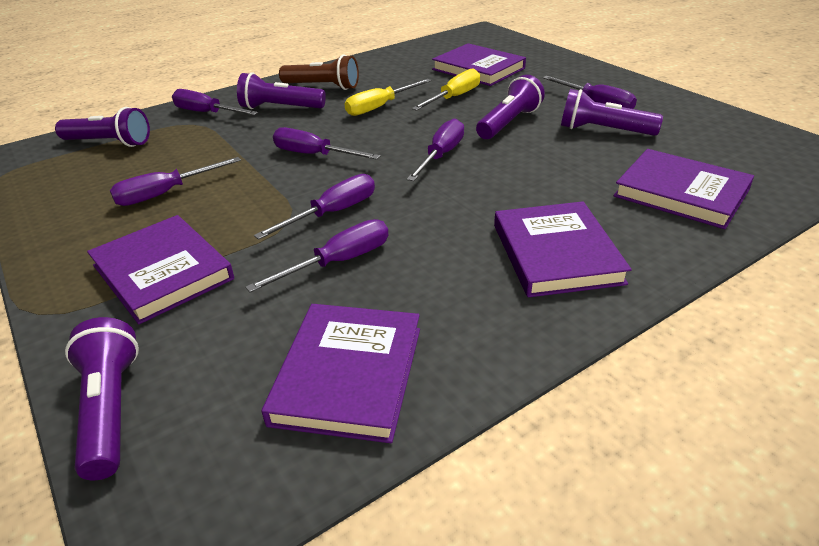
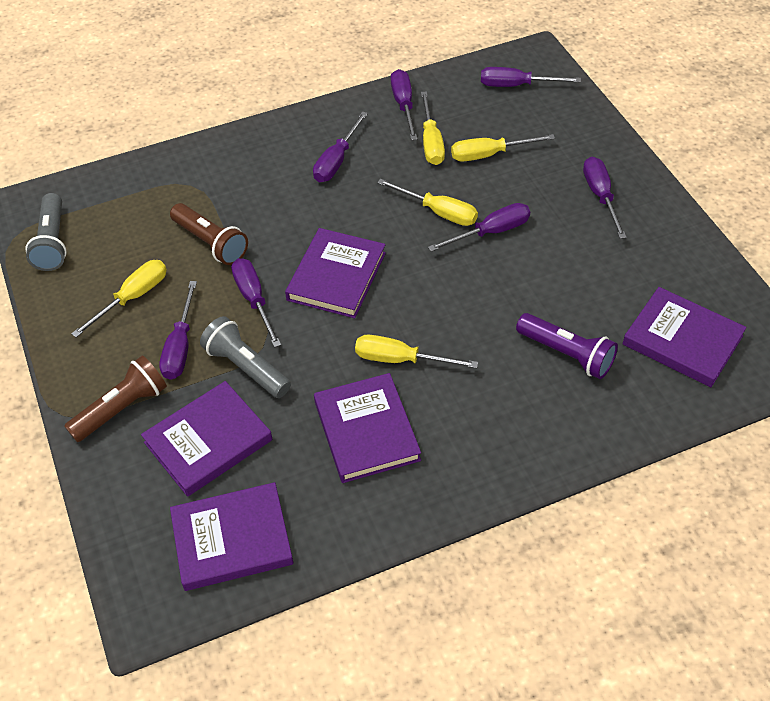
brown flashlight: [279,55,359,90] = 1 -> [64,356,167,442] [170,203,248,265] = 2
grey flashlight: none = 0 -> [25,193,67,271] [200,316,291,398] = 2
purple flashlight: [55,107,150,147] [65,317,139,480] [237,72,326,109] [476,75,545,139] [561,89,663,136] = 5 -> [516,313,618,379] = 1
yellow screwdriver: [345,79,431,116] [412,68,480,111] = 2 -> [71,260,167,338] [355,335,478,368] [377,179,478,226] [421,91,445,165] [451,134,555,161] = 5

